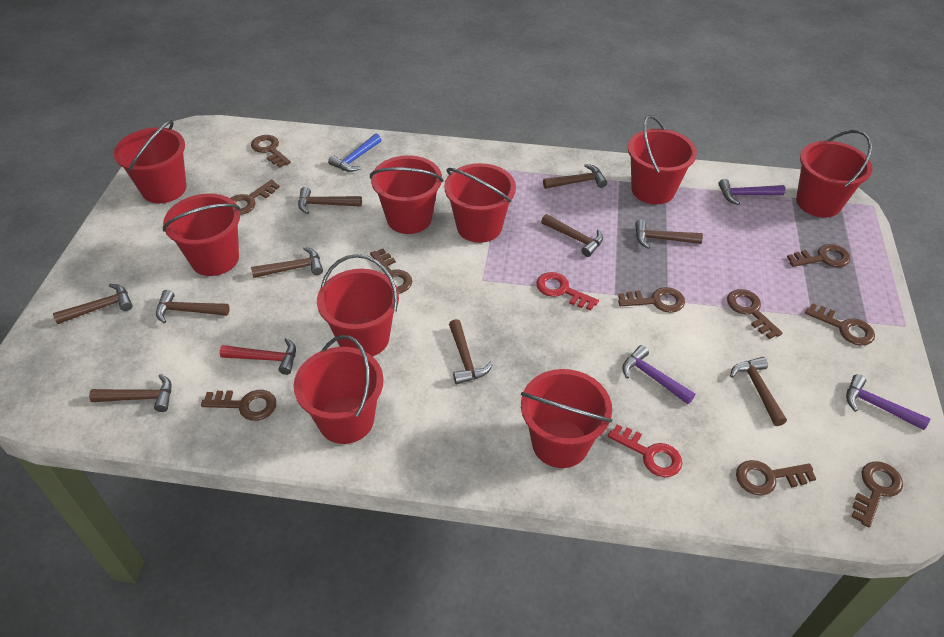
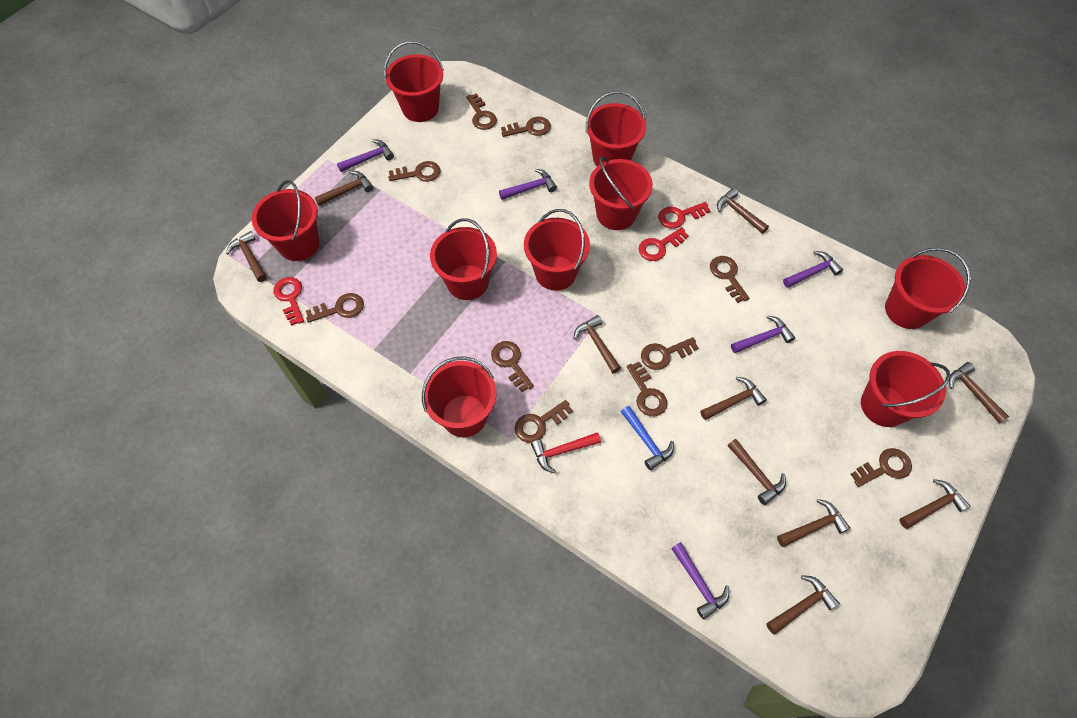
purple hammer: [622,345,695,404] [718,179,785,205] [846,374,930,430] = 3 -> [337,139,394,172] [499,169,557,200] [671,542,729,620] [731,315,795,353] [783,251,843,288] = 5
red key: [536,272,599,311] [608,424,683,477] = 2 -> [273,277,304,326] [639,227,689,261] [658,202,710,229] = 3

